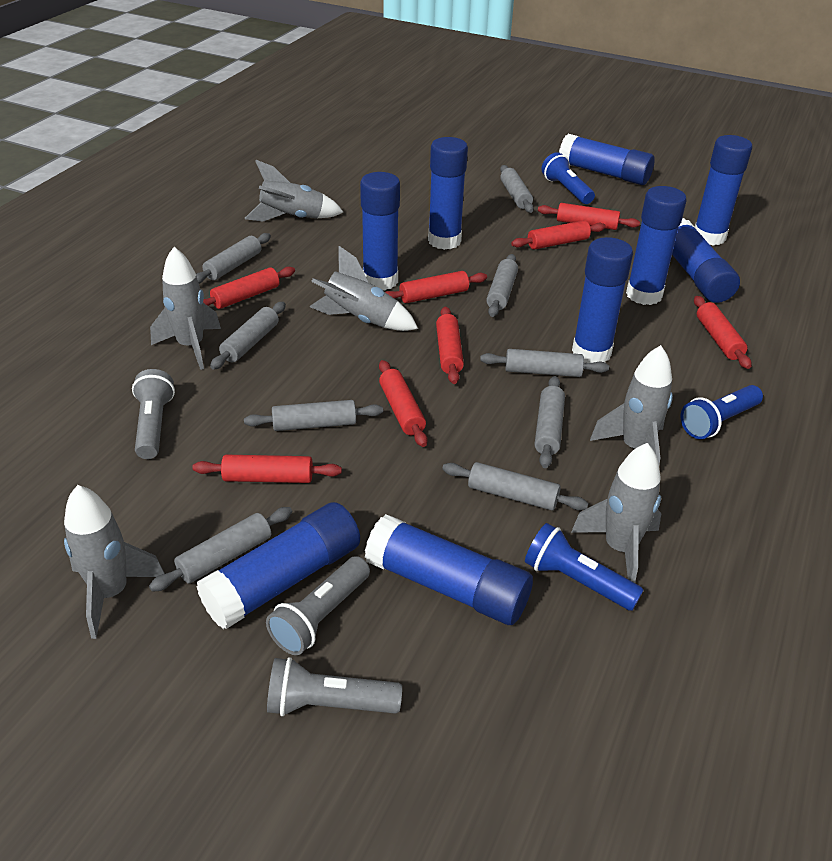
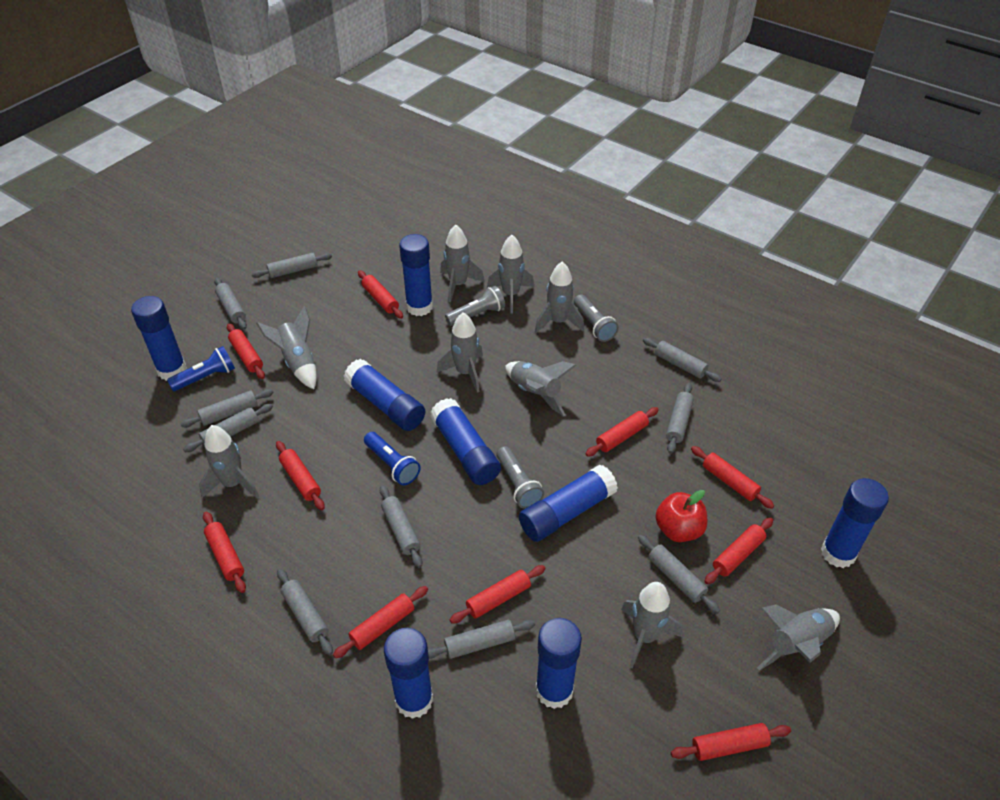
blue flashlight: [525,523,644,611] [541,152,595,204] [681,385,763,439] = 3 -> [167,346,235,391] [364,432,421,485] = 2
blue glue stick: [196,502,360,629] [360,172,400,290] [365,514,533,625] [428,137,468,250] [559,134,655,185] [572,237,633,363] [626,186,686,305] [672,218,740,303] [695,135,752,246] = 9 -> [131,296,187,381] [344,359,425,431] [384,628,433,719] [399,234,433,316] [430,398,501,485] [519,464,618,542] [535,618,582,709] [821,478,889,568] = 8
grey rocket: [64,485,165,639] [150,247,221,370] [245,160,343,221] [310,246,418,331] [571,443,662,583] [590,345,673,464] = 6 -> [199,425,259,499] [256,306,317,389] [436,312,483,393] [440,225,485,302] [487,235,534,313] [505,361,577,416] [535,261,584,333] [621,582,682,669] [757,604,840,670] = 9
grey rolling pin: [149,507,292,592] [196,233,271,284] [210,302,286,370] [244,400,383,431] [442,462,588,511] [480,349,609,377] [486,254,518,317] [500,165,534,213] [535,376,565,468] = 9 -> [180,389,274,428] [183,404,273,452] [214,278,247,330] [252,253,332,278] [277,568,333,655] [380,485,422,568] [428,620,535,659] [638,535,720,614] [643,338,722,382] [666,383,694,454] = 10
red apple: none = 0 -> [655,490,707,542] = 1
red rolling pin: [192,455,342,483] [203,267,295,309] [379,360,427,447] [386,271,487,303] [436,307,464,384] [511,220,606,250] [538,203,640,230] [694,296,752,369] = 8 -> [203,511,246,593] [227,323,265,379] [276,441,325,510] [333,586,428,658] [358,270,403,319] [450,565,546,624] [585,407,659,457] [671,723,791,761] [691,446,774,509] [704,518,773,584] = 10

